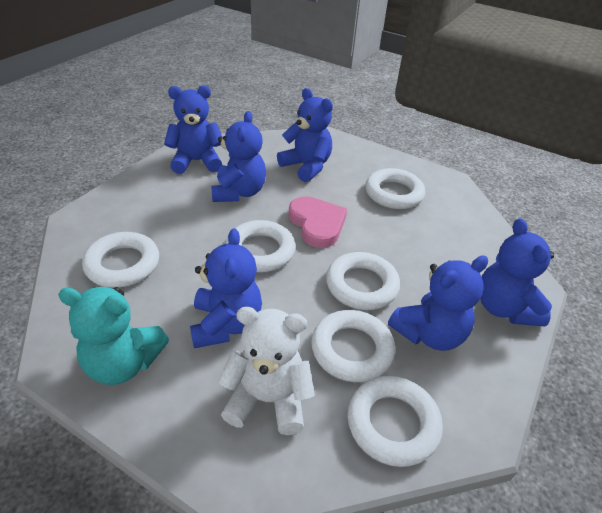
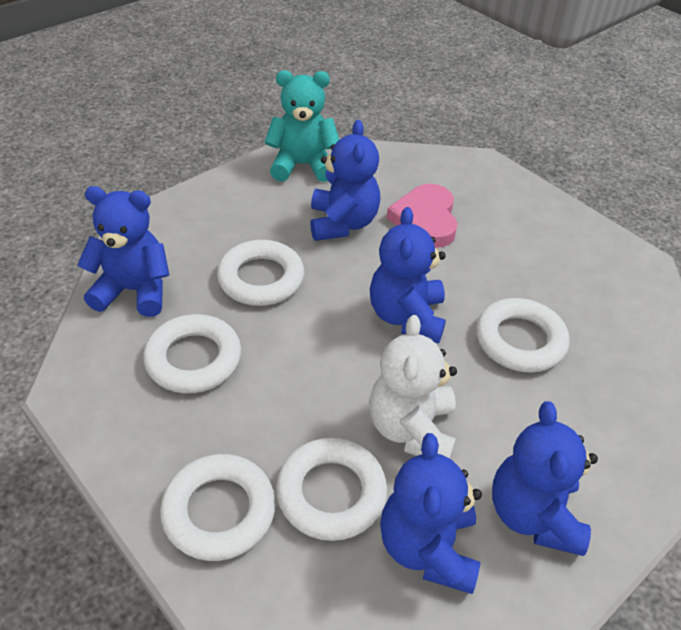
blue teddy bear: [164,85,222,174] [190,228,262,348] [211,111,266,202] [277,88,333,182] [388,255,488,351] [480,218,554,327] = 6 -> [77,186,169,317] [310,120,380,241] [370,207,446,343] [380,433,482,594] [492,401,598,556] = 5
white ring: [82,232,159,288] [225,220,295,272] [311,310,395,382] [326,252,400,310] [347,376,443,467] [365,168,425,209] = 6 -> [143,314,241,393] [160,454,276,561] [217,240,304,306] [276,438,387,541] [476,298,569,373] = 5

